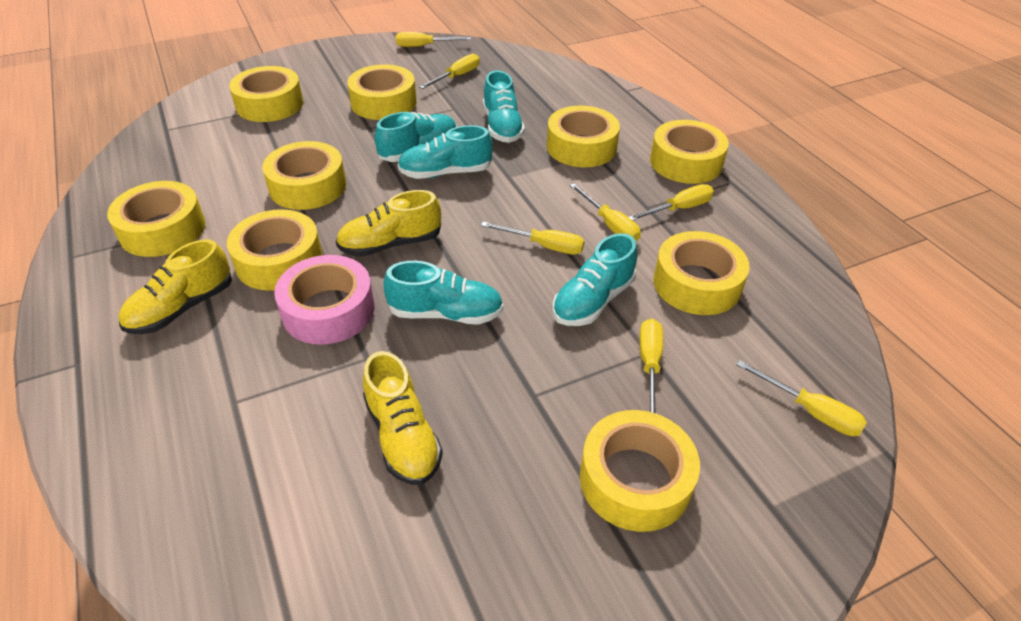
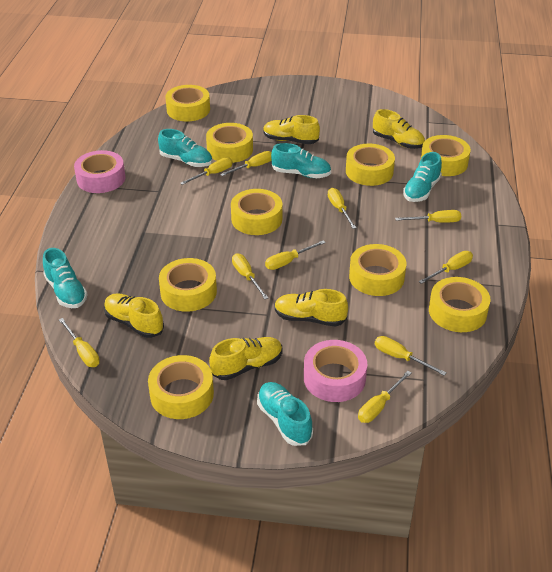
pink tape: [274,255,375,345] = 1 -> [74,150,125,193] [304,340,367,402] = 2
yellow screwdriver: [396,32,471,47] [420,54,480,89] [481,222,584,255] [570,183,641,241] [628,184,714,221] [640,319,663,414] [737,360,867,436] = 7 -> [59,318,100,367] [180,157,233,185] [220,151,272,176] [232,253,268,299] [265,240,326,270] [328,188,356,229] [358,371,411,423] [375,336,447,376] [395,210,461,223] [419,251,473,284] = 10
yellow shoe: [119,239,232,334] [336,190,441,257] [363,351,443,485] = 3 -> [104,293,164,338] [209,337,283,380] [263,115,320,144] [274,289,348,327] [373,109,425,149] = 5

